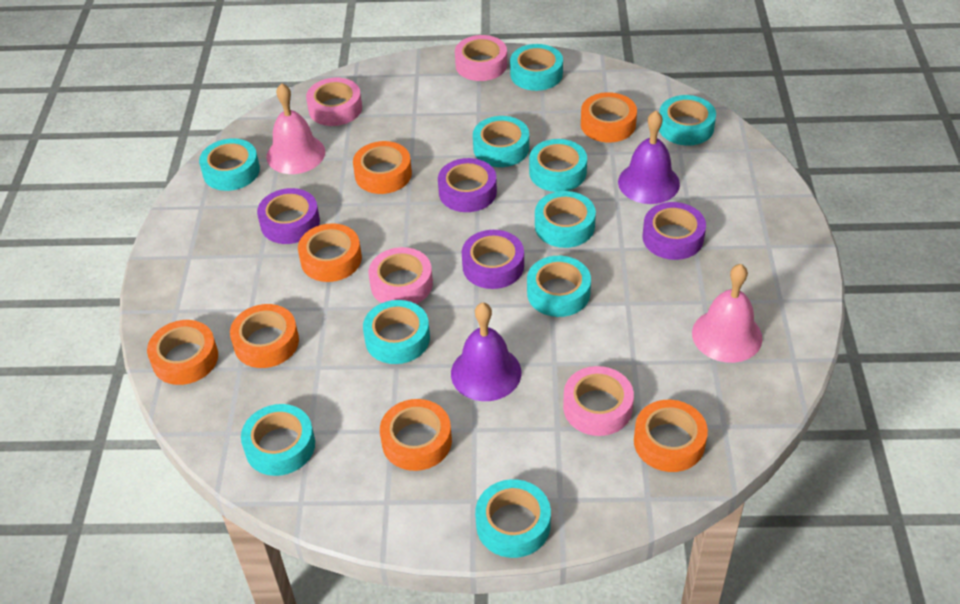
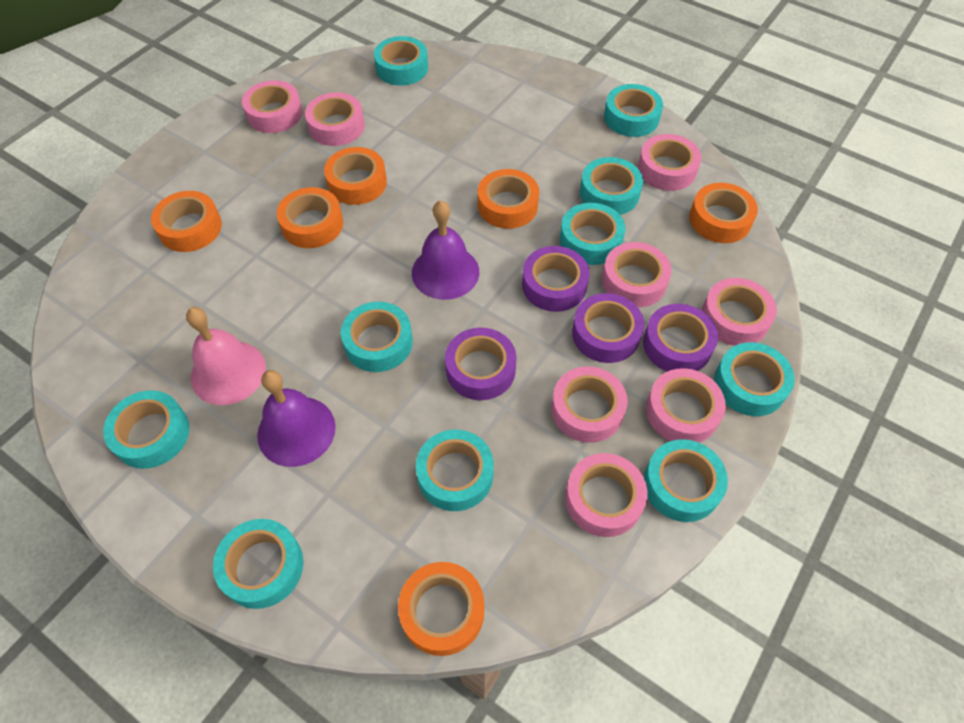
orange tape: [147,320,218,385] [230,304,299,368] [298,223,362,282] [353,141,412,194] [380,399,452,471] [581,92,637,143] [634,400,708,472] = 7 -> [151,191,222,252] [277,187,343,248] [324,147,387,205] [398,562,484,656] [478,169,539,229] [689,183,758,243] = 6
pink bell: [266,83,325,174] [692,264,762,363] = 2 -> [186,307,266,405] = 1
pink tape: [306,78,362,126] [369,247,433,304] [455,35,507,81] [563,366,634,436] = 4 -> [242,80,302,133] [305,92,365,146] [551,367,628,443] [565,453,648,537] [602,242,672,307] [638,134,701,191] [646,368,726,443] [701,278,777,346] = 8

